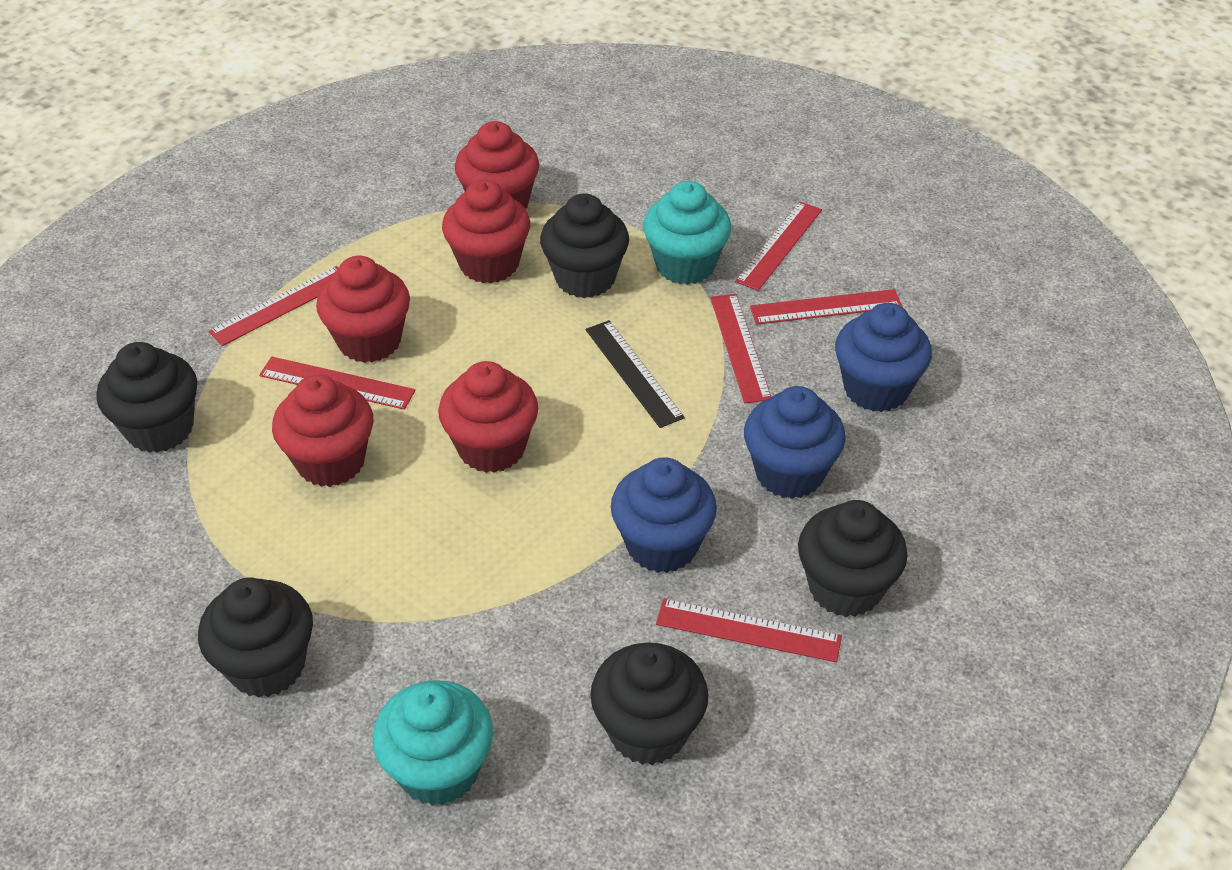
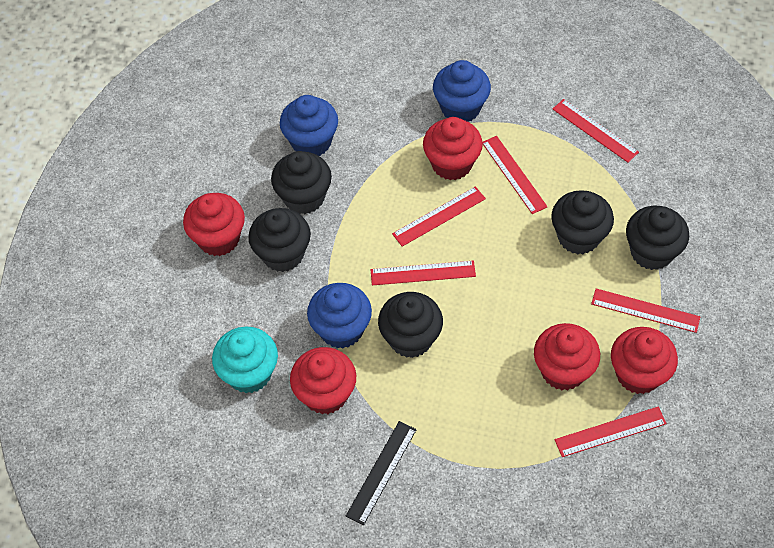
turquoise cupcake: [373,680,493,806] [643,181,731,285] = 2 -> [212,327,278,393] = 1

